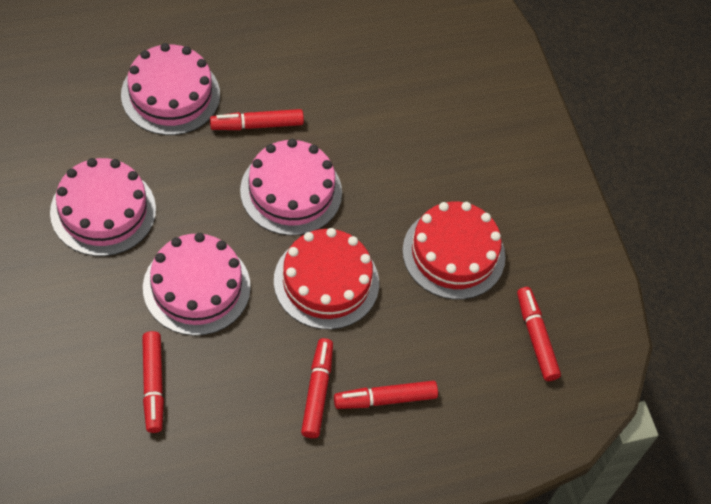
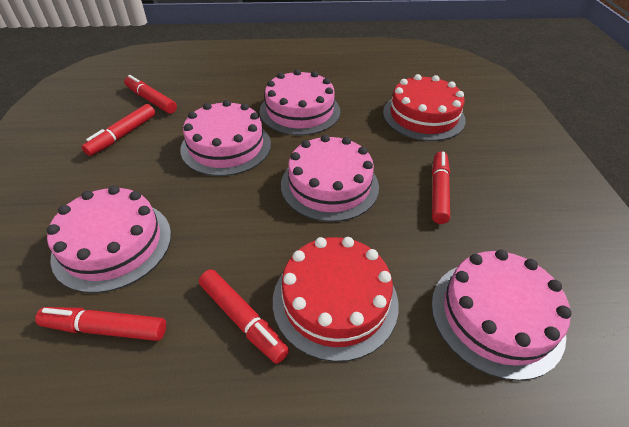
pink cake: [50,158,156,256] [121,43,220,135] [143,233,251,336] [240,139,342,236] = 4 -> [47,186,171,293] [180,100,271,176] [260,69,340,135] [281,135,379,222] [431,249,572,381] = 5

